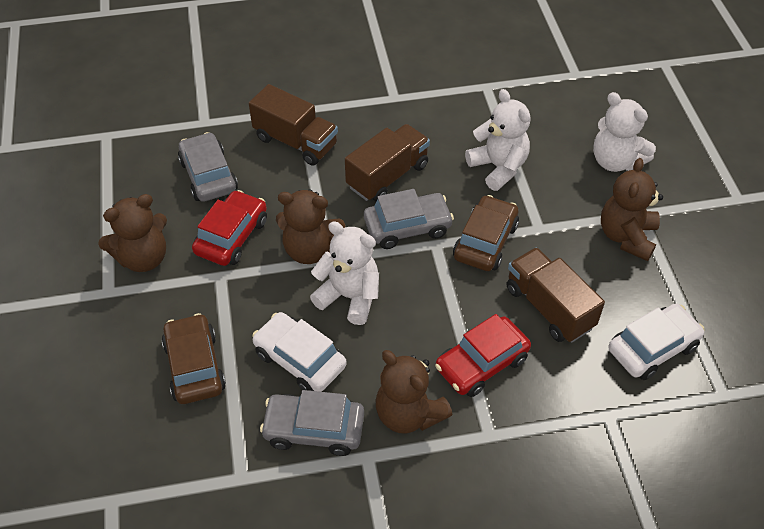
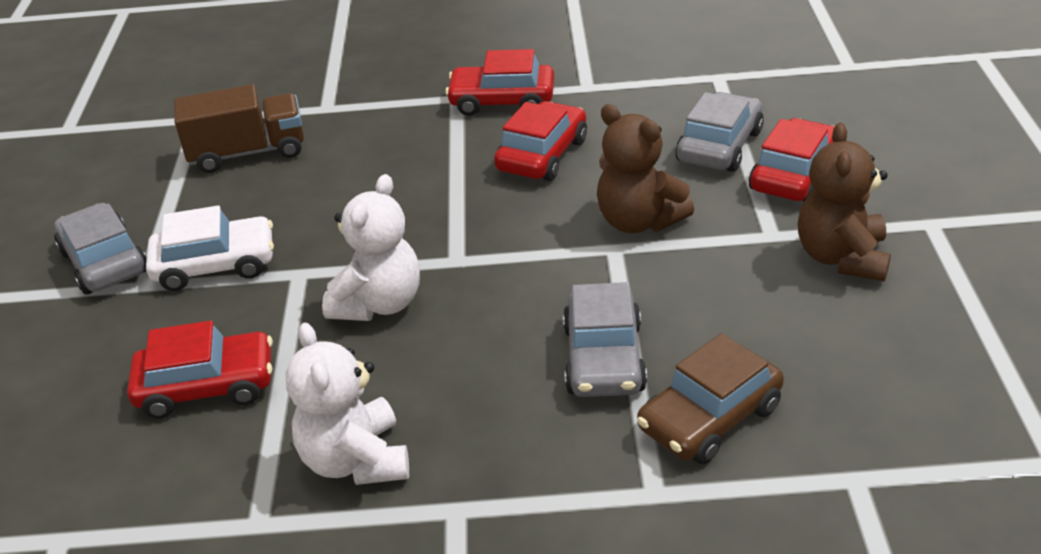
brown car: [161,313,226,404] [453,195,519,271] = 2 -> [637,333,784,464] = 1
brown teddy bear: [98,194,167,272] [276,189,345,264] [376,350,453,434] [601,158,663,261] = 4 -> [597,104,694,233] [798,123,891,281] = 2
brown truck: [249,84,338,166] [345,124,430,201] [507,247,605,343] = 3 -> [174,84,304,173] = 1
red car: [192,190,267,266] [435,314,531,397] = 2 -> [127,321,273,419] [445,49,554,116] [494,101,587,181] [749,118,835,202] = 4
white car: [252,312,347,392] [609,304,704,380] = 2 -> [146,205,274,291] = 1
white teddy bear: [310,221,379,325] [465,89,530,191] [593,92,656,172] = 3 -> [286,322,409,485] [322,174,420,321] = 2

